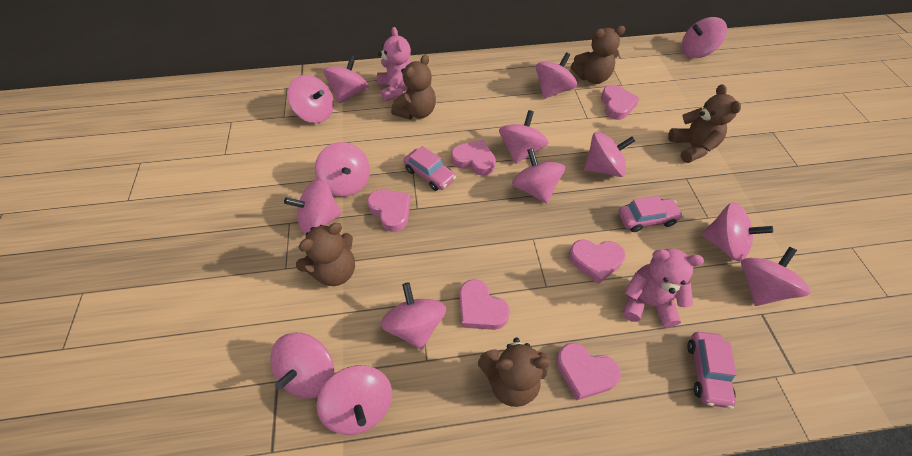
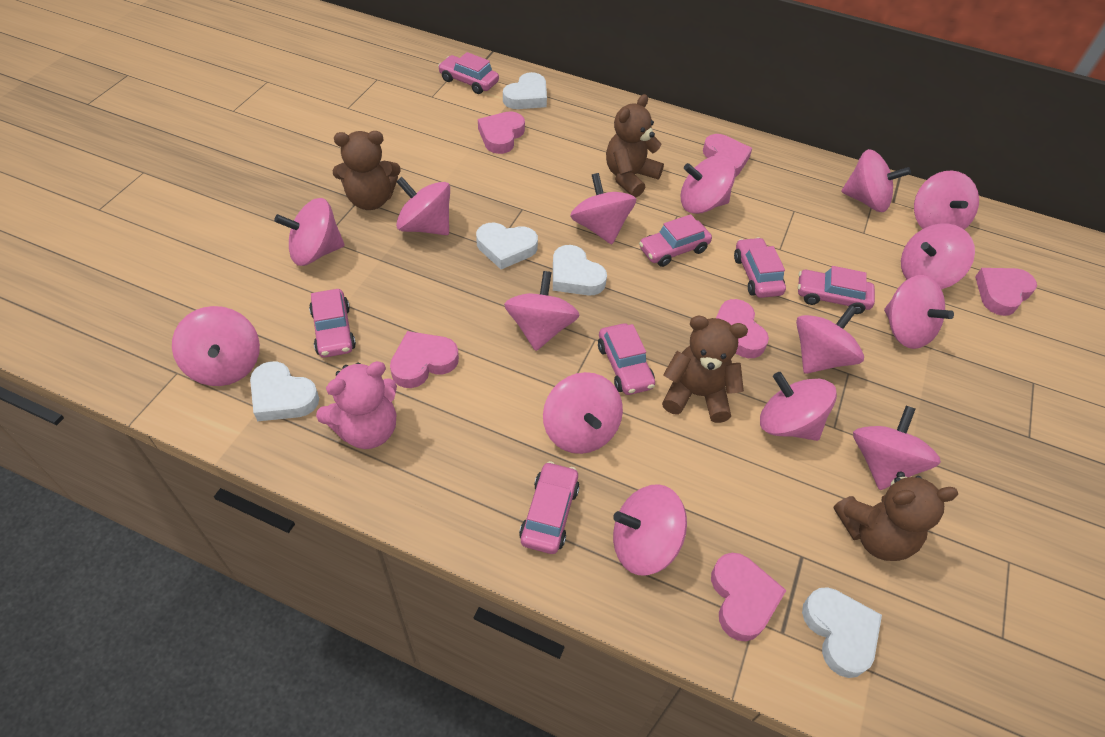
brown teddy bear: [296,223,355,286] [391,54,436,120] [478,337,551,407] [571,26,625,84] [668,84,741,163] = 5 -> [333,131,401,210] [606,94,664,198] [662,316,748,423] [833,471,958,561] = 4
pink car: [403,146,456,191] [618,196,683,232] [687,332,737,409] = 3 -> [309,289,356,358] [438,52,499,94] [519,461,579,554] [598,323,655,395] [639,214,712,267] [734,237,786,298] [798,266,875,314] = 7
pink spinning top: [270,333,334,398] [284,179,342,234] [288,75,334,123] [315,142,370,197] [317,365,392,435] [323,55,369,103] [381,282,446,350] [499,110,549,164] [512,148,565,204] [536,52,577,99] [584,132,635,177] [681,17,727,58] [701,202,773,262] [741,247,811,306] = 14 -> [172,306,260,386] [274,198,345,266] [396,177,450,235] [504,271,579,351] [543,372,623,454] [570,173,636,244] [613,484,687,576] [681,155,736,214] [760,372,837,441] [796,305,864,374] [841,149,911,212] [853,406,941,490] [884,275,954,349] [901,223,975,289] [914,170,979,230] = 15
pink teddy bear: [377,27,411,102] [623,248,704,327] = 2 -> [316,361,397,449] = 1
white heart: none = 0 -> [250,361,319,421] [476,223,538,269] [503,72,547,109] [553,245,607,296] [802,587,882,678] = 5

